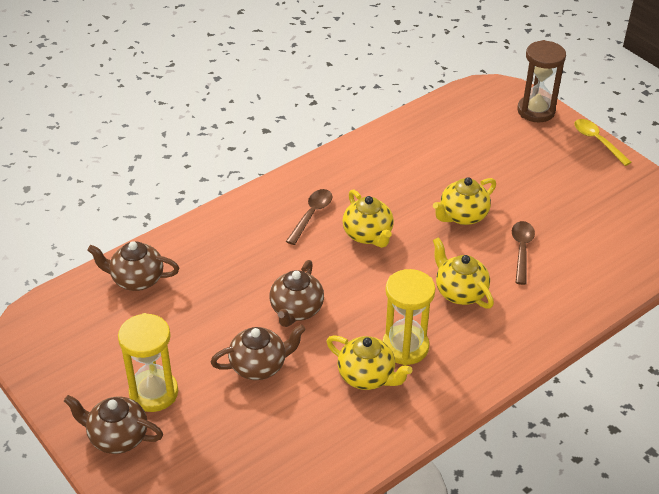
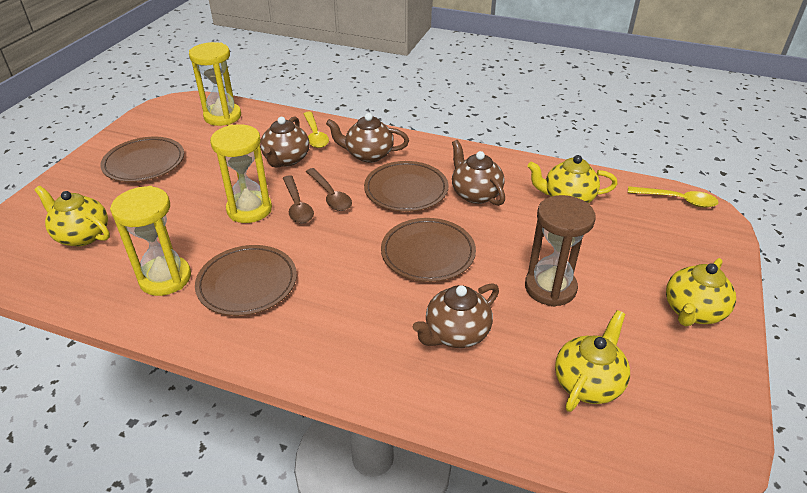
brown plate: none = 0 -> [100,137,184,182] [195,245,297,316] [364,161,448,212] [381,218,476,282] = 4
yellow hourglass: [118,313,178,412] [382,269,435,365] = 2 -> [110,186,191,296] [189,42,241,126] [210,124,272,223] = 3
yellow spoon: [574,119,632,166] = 1 -> [303,112,329,148] [628,186,719,208] = 2

